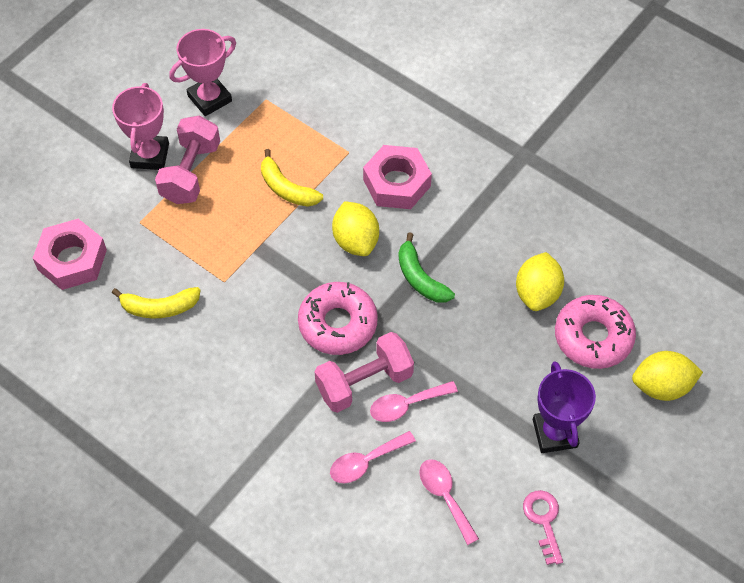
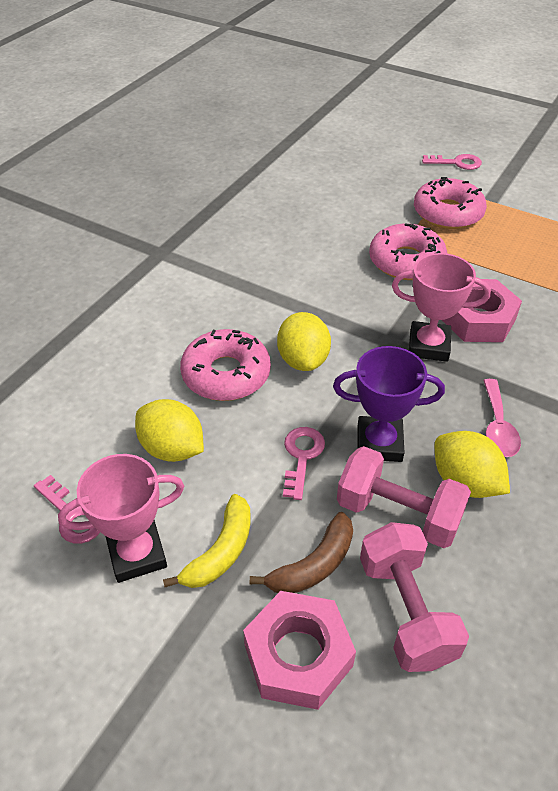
brown banana: none = 0 -> [250,512,353,593] = 1
green banana: [398,232,455,303] = 1 -> none = 0
pink donut: [298,282,378,355] [555,295,636,369] = 2 -> [180,329,271,401] [369,223,447,280] [414,177,487,229] = 3
pink key: [523,490,563,565] = 1 -> [34,475,100,544] [283,427,325,500] [422,154,482,170] = 3
pink spoon: [330,431,416,483] [370,381,458,422] [419,459,479,545] = 3 -> [483,379,521,457] = 1
yellow banana: [112,287,201,318] [261,149,323,207] = 2 -> [163,494,250,588] = 1

